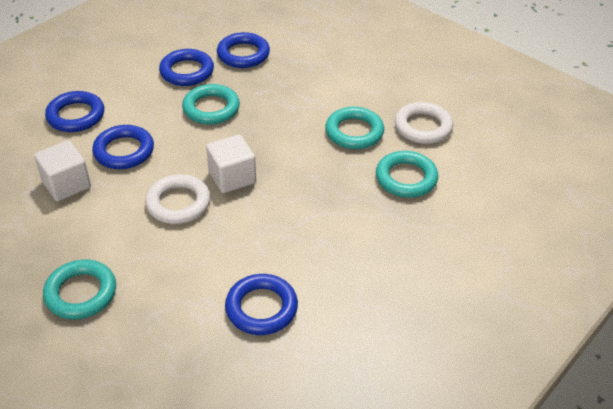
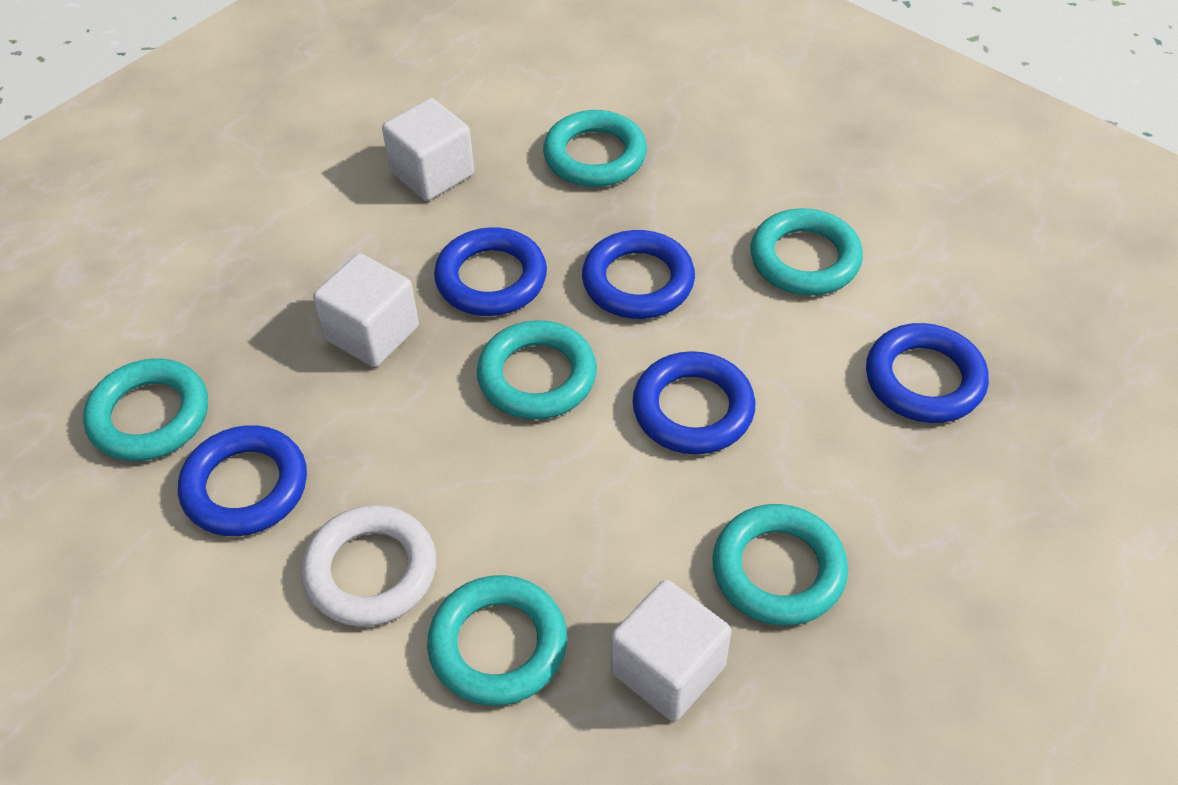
turquoise ring: [43,260,116,319] [182,84,240,125] [325,107,384,149] [376,151,438,198] = 4 -> [83,358,208,461] [427,575,567,706] [477,320,597,420] [543,110,647,187] [712,504,848,626] [750,208,863,295] = 6
white cube: [34,140,91,201] [206,134,256,193] = 2 -> [313,253,419,367] [382,98,474,201] [611,580,731,721] = 3
white ring: [145,174,210,224] [395,102,453,144] = 2 -> [302,505,436,627] = 1

